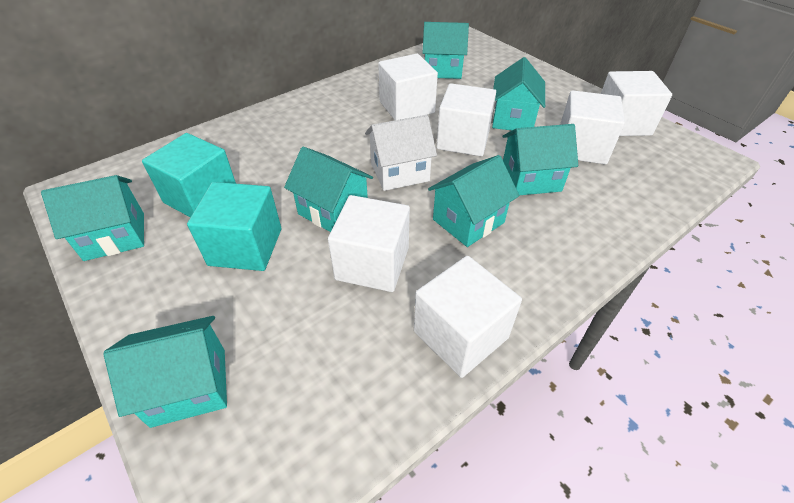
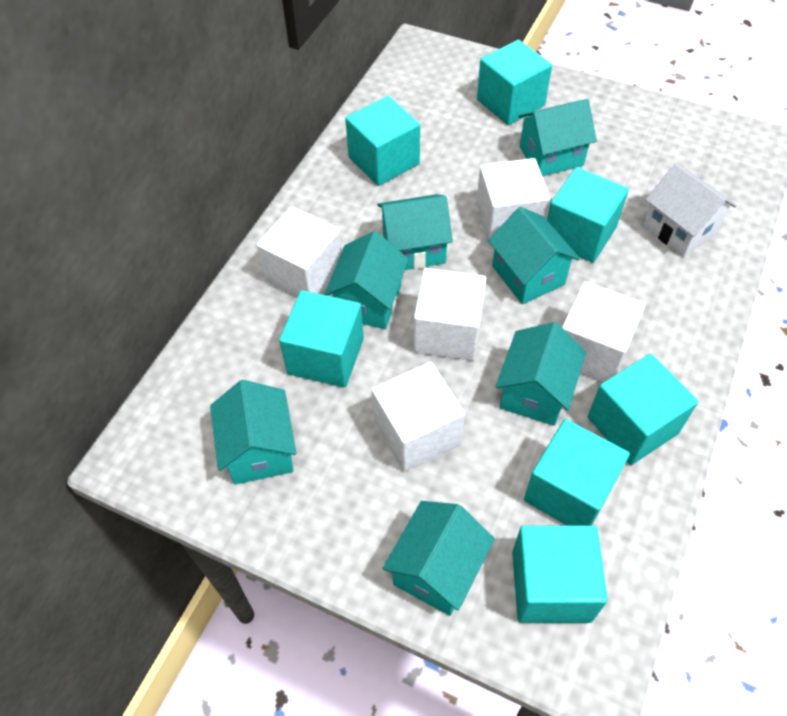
turquoise cube: [142,133,236,217] [187,182,281,271] = 2 -> [279,290,364,388] [345,96,420,186] [477,40,552,125] [512,525,608,623] [524,419,630,525] [547,167,629,263] [588,354,698,465] = 7
white cube: [328,195,410,292] [378,54,438,120] [414,256,522,378] [436,83,496,156] [560,90,625,164] [601,71,672,136] = 6 -> [257,207,342,297] [372,362,465,472] [414,268,486,361] [476,158,550,244] [562,282,645,382] = 5

